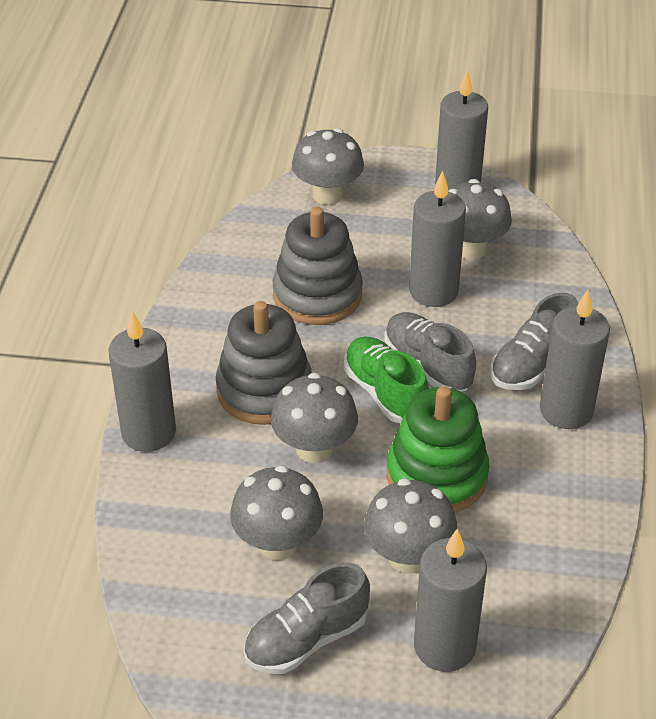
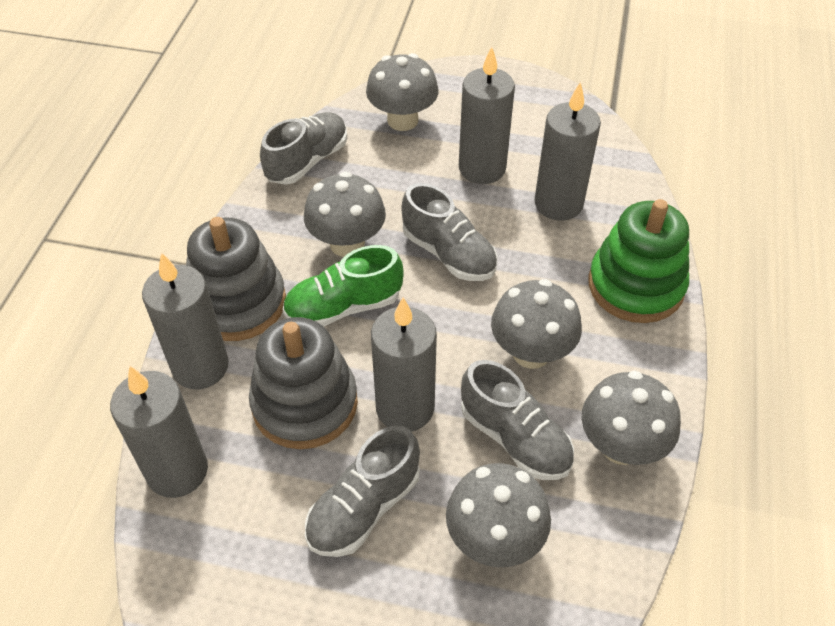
grey shoe: [243,563,370,674] [384,312,476,392] [490,293,578,390] = 3 -> [260,112,347,184] [305,426,420,557] [401,183,497,281] [461,360,574,480] = 4

